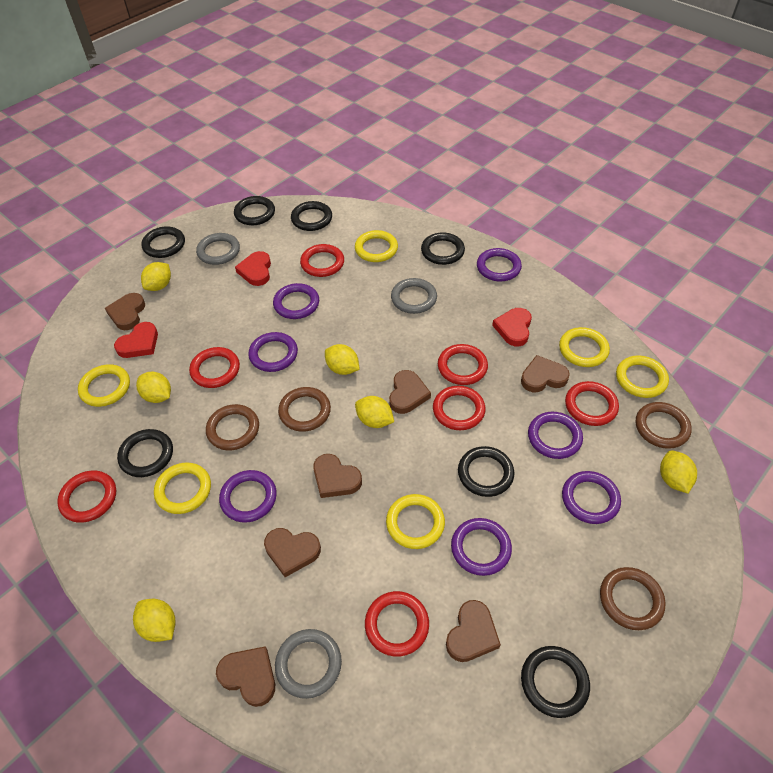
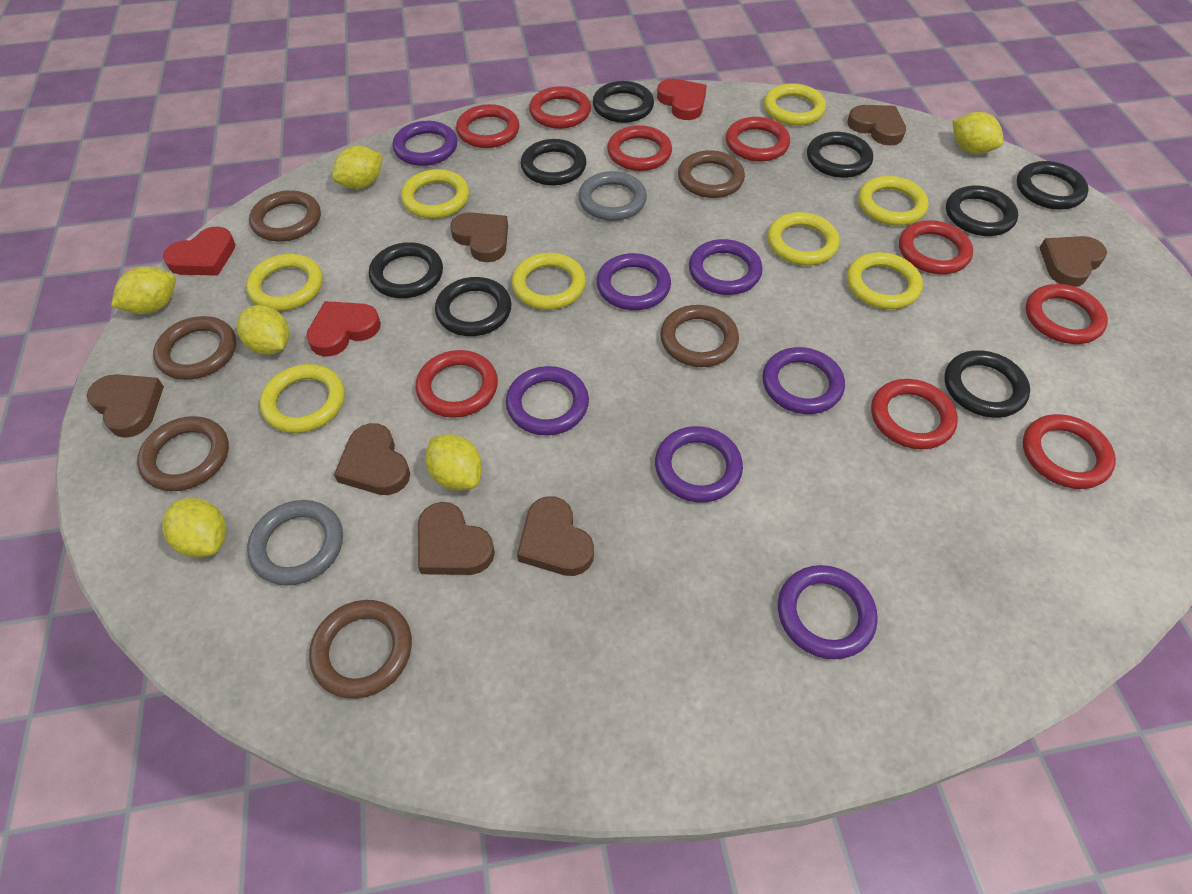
black ring: [117,429,173,477] [142,226,185,258] [234,196,275,225] [291,201,332,231] [421,232,465,265] [458,446,514,497] [521,646,590,718] = 7 -> [369,242,443,298] [435,277,512,336] [521,139,586,186] [593,81,654,123] [807,132,873,178] [944,350,1030,418] [946,185,1018,236] [1017,161,1089,210] = 8
brown ring: [206,404,259,450] [278,387,331,432] [600,567,665,630] [636,402,692,449] = 4 -> [137,416,229,491] [153,316,236,380] [249,190,321,242] [309,600,412,699] [660,305,739,367] [678,150,745,198] = 6
grey ring: [196,233,240,265] [275,629,342,699] [391,278,437,314] = 3 -> [247,500,343,586] [578,171,647,221] = 2
red ring: [57,470,116,523] [189,347,240,388] [300,244,344,277] [365,591,429,657] [433,386,485,430] [438,344,488,385] [565,381,619,426] = 7 -> [416,350,498,418] [456,104,519,148] [529,86,591,129] [607,125,672,171] [726,117,790,162] [871,379,958,449] [899,220,973,274] [1023,414,1116,489] [1025,284,1108,344] = 9
yellow ring: [78,364,130,407] [154,462,211,514] [355,230,398,262] [386,494,445,549] [559,327,610,367] [616,356,669,398] = 6 -> [246,254,323,311] [260,364,345,433] [401,169,469,219] [511,253,586,310] [764,83,826,126] [768,212,840,265] [847,252,923,309] [858,176,929,226] = 8

